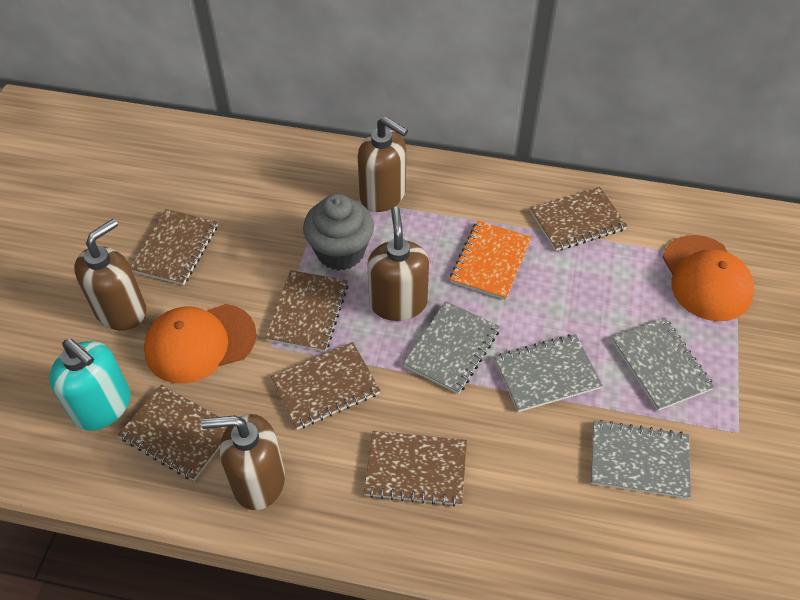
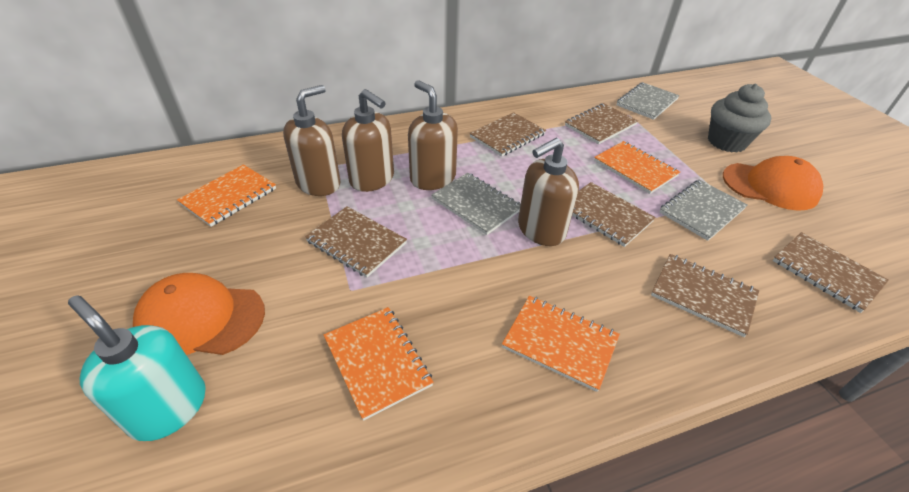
grey notebook: [403,301,500,394] [494,334,603,412] [591,420,691,499] [611,318,715,411] = 4 -> [431,173,521,235] [616,82,680,120] [659,179,748,241] = 3
orange notebook: [450,221,532,300] = 1 -> [177,165,276,227] [324,307,434,421] [502,296,620,392] [594,141,680,194] = 4

